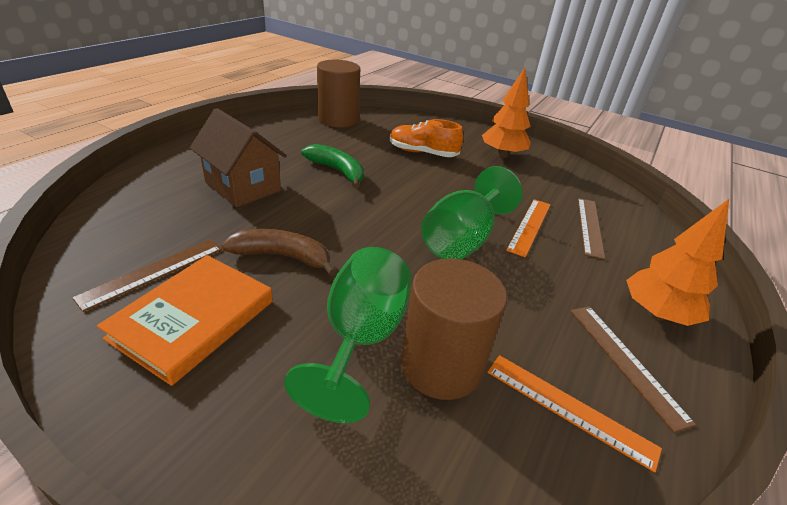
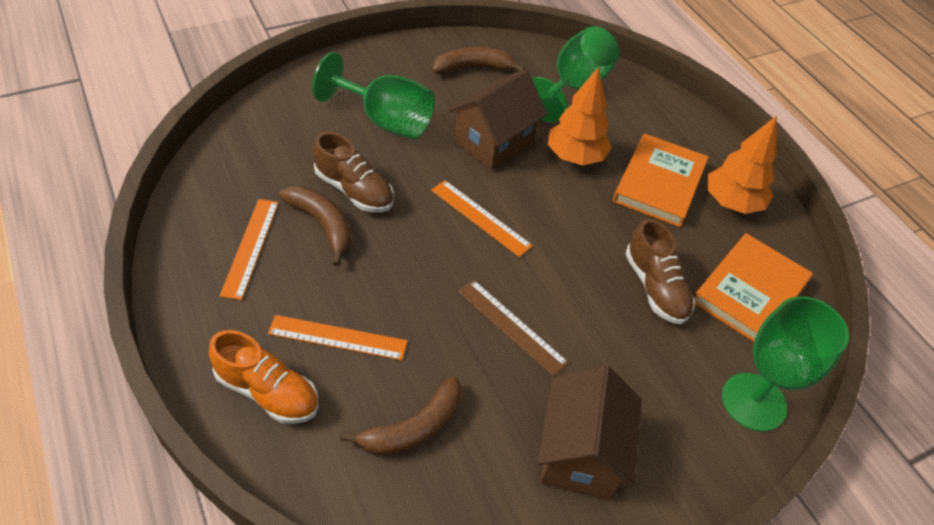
brown banana: [222,229,336,276] = 1 -> [279,186,352,266] [340,376,462,456] [433,47,525,74] = 3
brown cylinder: [317,60,360,127] [401,258,507,400] = 2 -> none = 0
brown house: [190,108,287,207] = 1 -> [449,69,548,170] [537,365,642,500] = 2
brown ruler: [72,239,222,312] [570,306,696,433] [578,198,605,260] = 3 -> [458,280,569,377] = 1
brown shoe: none = 0 -> [313,132,394,213] [626,219,695,324] = 2
green banana: [302,144,364,189] = 1 -> none = 0
green goblet: [284,247,412,423] [421,166,523,259] = 2 -> [312,52,435,139] [532,26,619,123] [722,296,849,431] = 3
orange book: [97,255,273,386] = 1 -> [613,134,709,227] [694,233,813,342] = 2
orange ruler: [487,355,662,473] [506,199,550,257] = 2 -> [220,199,279,300] [268,315,408,360] [431,180,533,257] = 3

